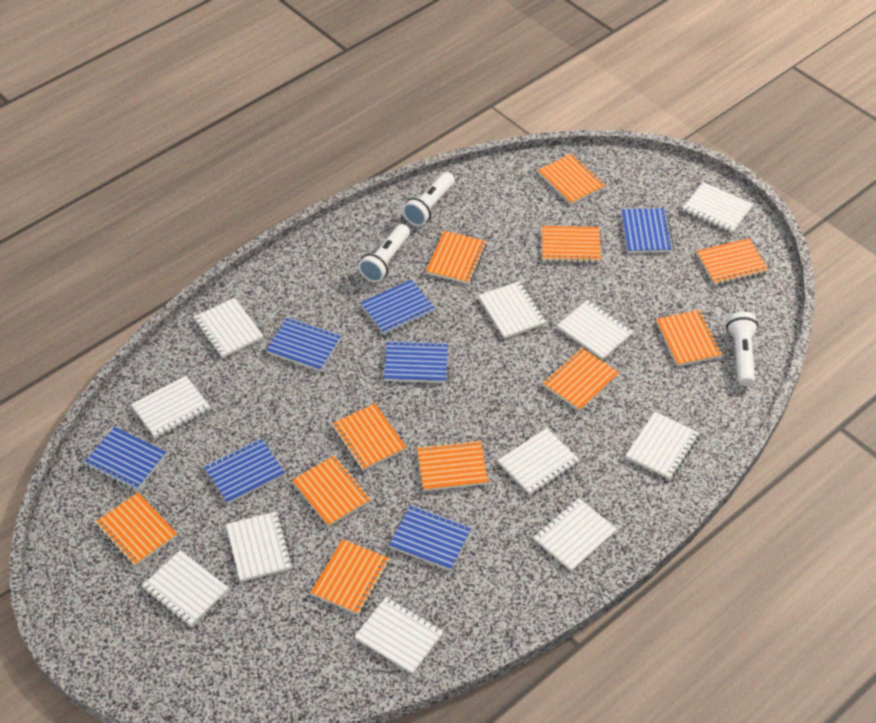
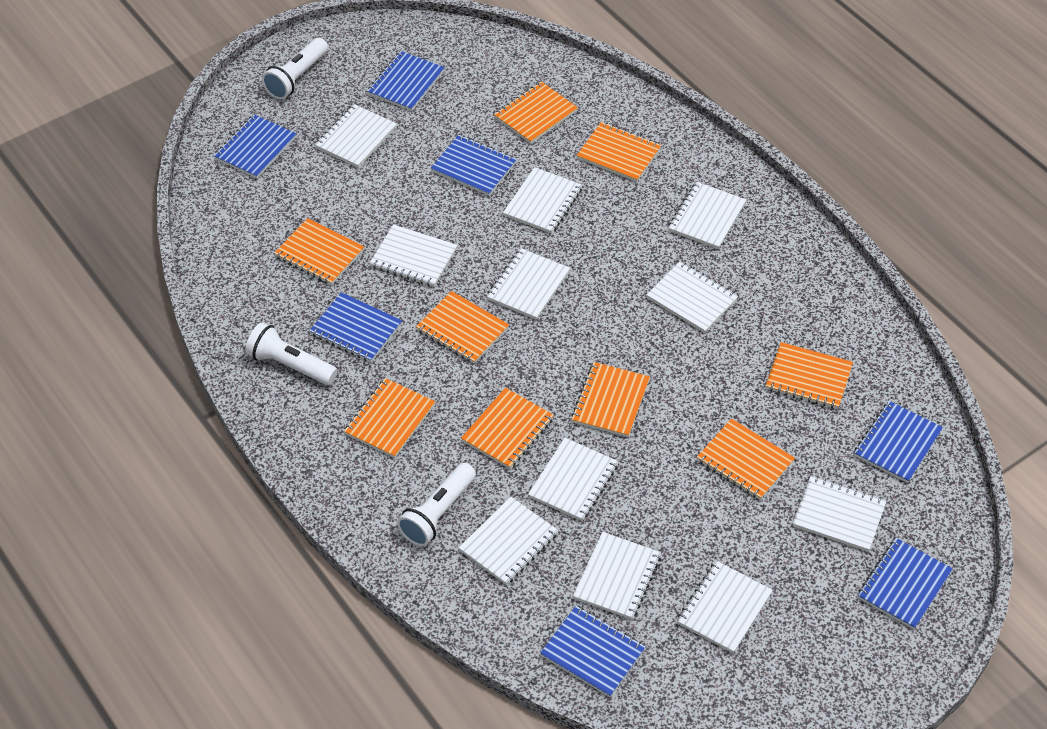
orange notebook: [95,492,177,566] [292,455,371,527] [310,539,390,615] [332,403,407,471] [417,440,488,491] [426,231,487,284] [538,153,606,205] [542,226,601,263] [542,347,619,411] [656,310,723,366] [696,238,769,285] = 11 -> [274,218,364,285] [344,378,435,458] [416,291,509,364] [461,388,554,469] [494,81,578,144] [571,362,650,437] [577,122,661,182] [697,418,795,500] [766,342,853,409] = 9

